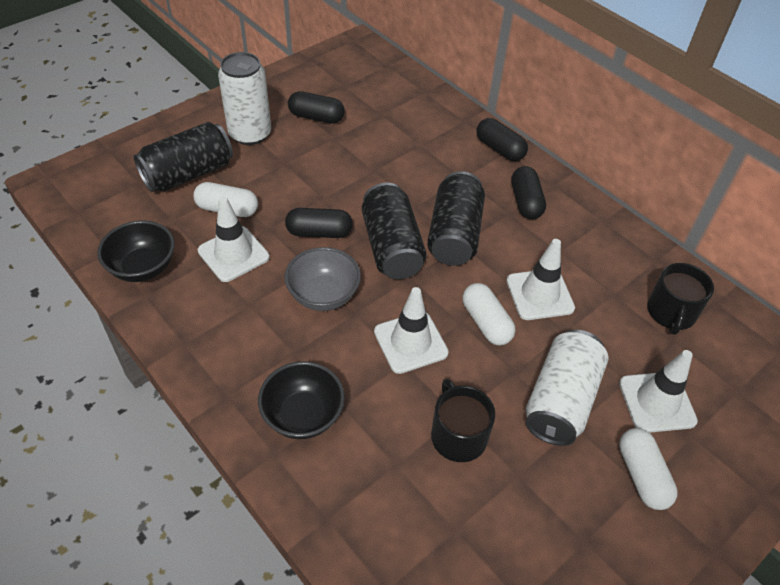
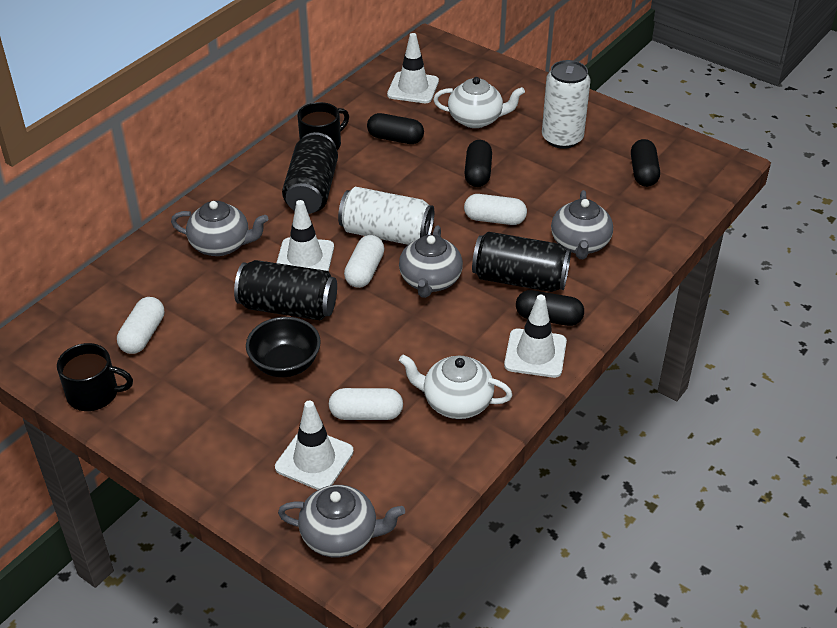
black bowl: [97,220,175,282] [258,361,345,439] = 2 -> [246,317,321,377] = 1
grey bowl: [285,247,361,311] = 1 -> none = 0
grey teapot: none = 0 -> [171,201,268,256] [278,485,405,558] [399,225,463,298] [551,190,613,259] = 4
white capsule: [193,182,258,217] [463,283,515,345] [619,428,678,510] = 3 -> [117,297,164,354] [329,388,403,420] [344,235,385,288] [464,194,527,225] = 4
white teapot: none = 0 -> [399,355,512,419] [433,77,525,128] = 2

